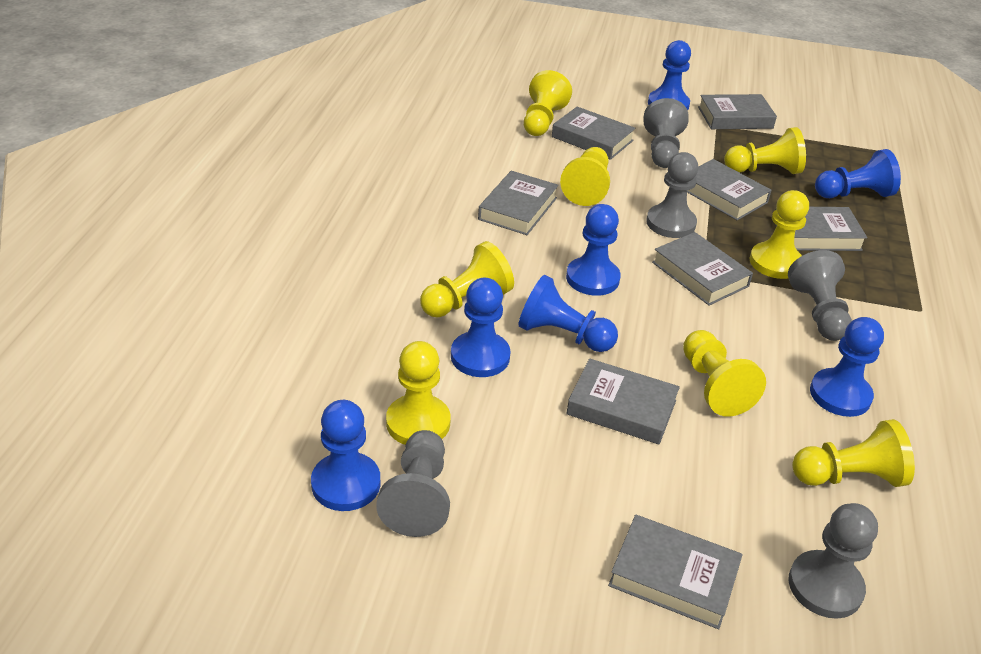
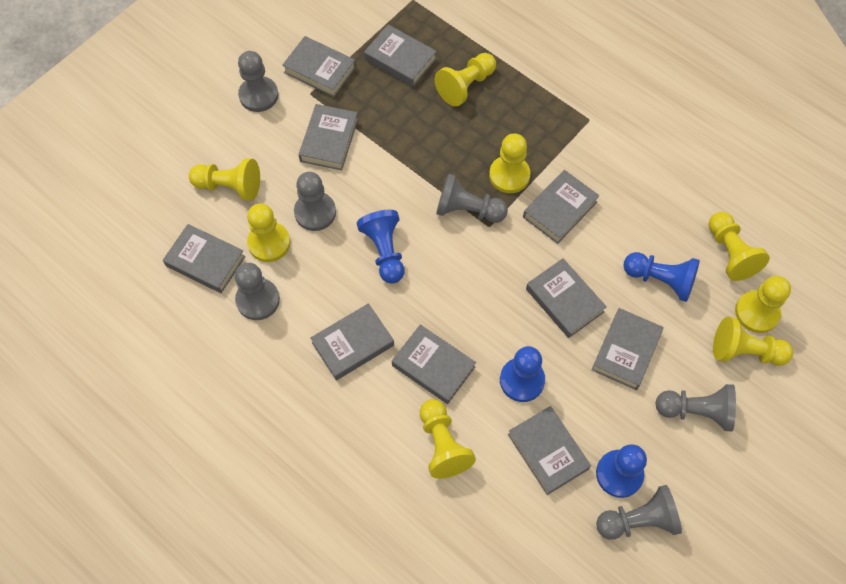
blue pawn: [311,400,380,511] [451,278,511,377] [518,275,618,352] [566,204,621,296] [648,40,691,110] [810,317,884,417] [815,149,901,198] = 7 -> [357,210,404,284] [500,346,545,402] [596,445,647,498] [623,252,700,302] = 4
grey book: [478,171,559,235] [552,107,636,160] [566,358,680,444] [608,515,743,629] [652,232,753,306] [687,159,772,221] [698,94,777,129] [775,207,867,251] = 8 -> [163,224,246,293] [282,36,356,97] [298,104,358,170] [310,303,394,380] [364,25,437,87] [392,324,476,404] [508,406,591,495] [523,170,600,244] [526,258,607,338] [591,308,664,390] = 10
grey pawn: [376,430,450,537] [643,98,689,168] [646,152,698,238] [788,250,852,341] [788,503,878,619] = 5 -> [235,263,280,320] [238,51,279,112] [294,172,336,231] [436,174,508,223] [596,485,682,540] [655,384,736,432] = 6

